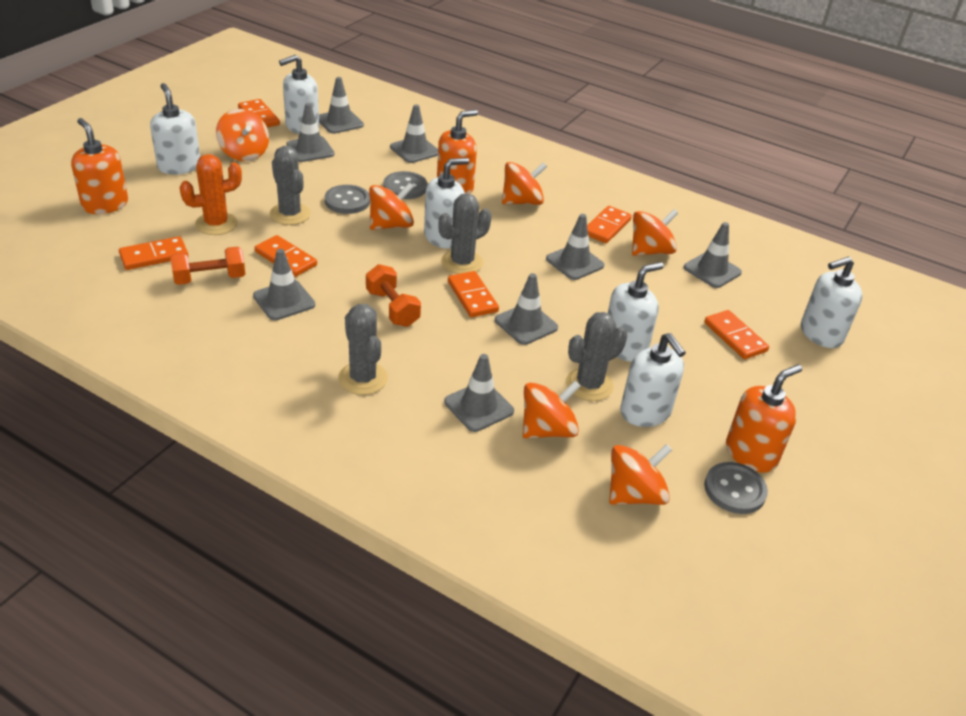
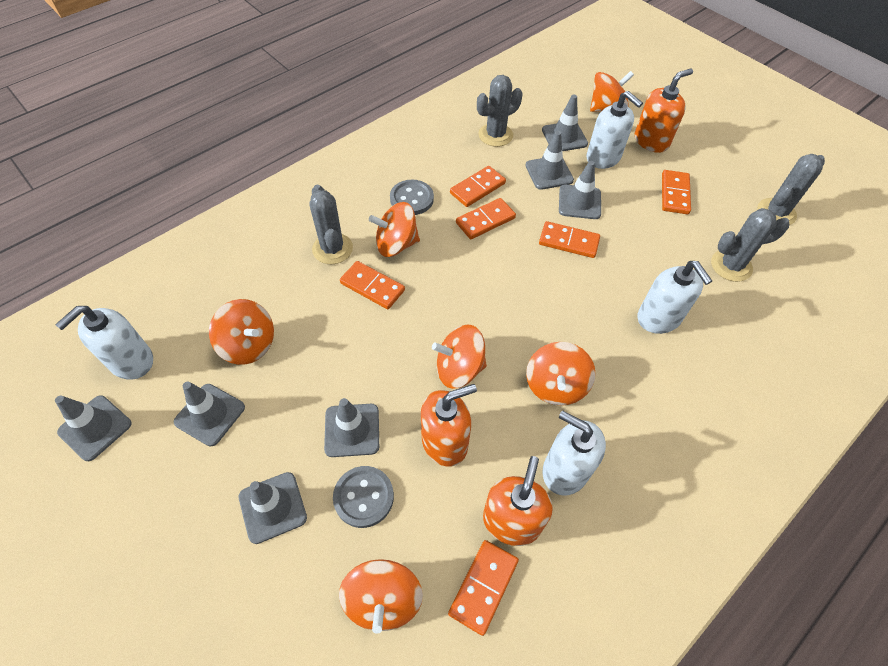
grey button: [325,185,370,214] [383,171,427,199] [704,462,768,514] = 3 -> [333,466,394,528] [390,180,434,215] = 2
grey traffic cone: [253,249,315,320] [286,103,335,162] [319,77,364,134] [390,104,438,163] [444,354,514,432] [495,273,558,345] [546,214,604,280] [683,222,742,288] = 8 -> [55,395,131,461] [174,382,245,446] [239,472,307,544] [324,398,379,457] [525,131,574,190] [542,95,588,151] [559,161,601,219] = 7
orange cactus: [179,154,242,235] = 1 -> none = 0
orange dumbbell: [170,247,245,285] [366,264,421,327] = 2 -> none = 0
white soap dispenser: [150,83,200,175] [279,55,319,134] [424,158,469,249] [608,262,664,362] [620,333,686,427] [801,256,862,348] = 6 -> [55,306,153,380] [542,411,606,496] [587,91,643,169] [637,261,712,334] = 4

